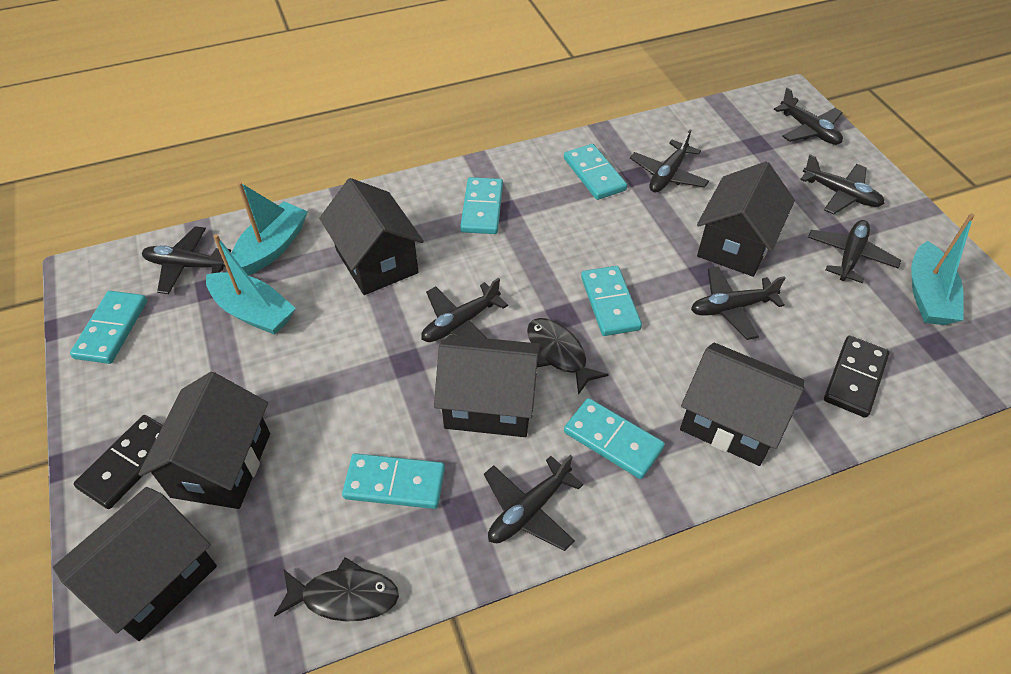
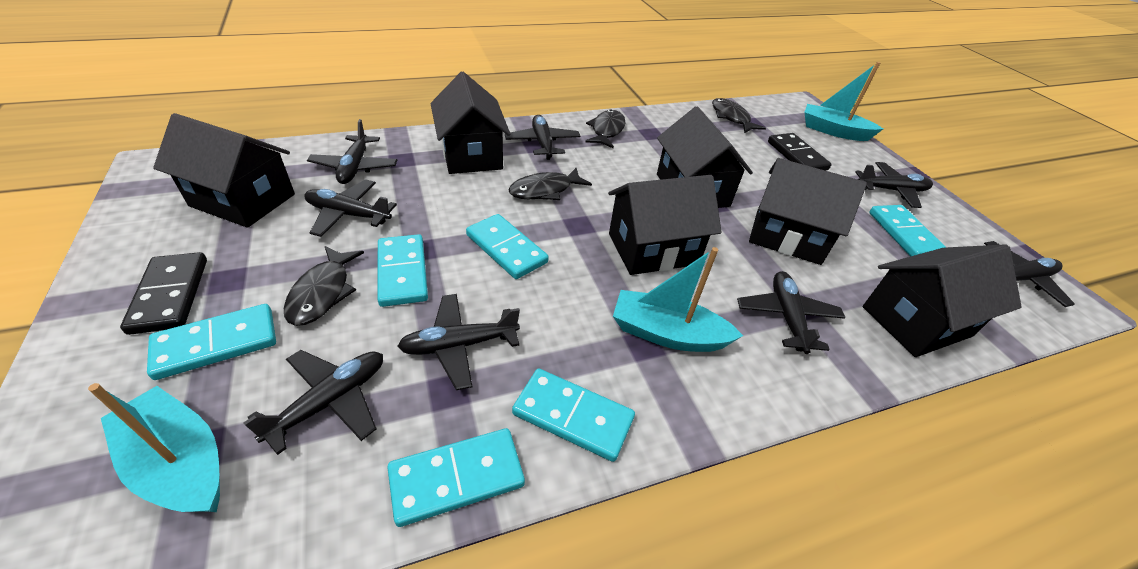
black fish: [274,557,399,622] [527,318,609,395] = 2 -> [284,246,364,326] [508,168,592,200] [586,110,626,148] [712,98,766,133] = 4

